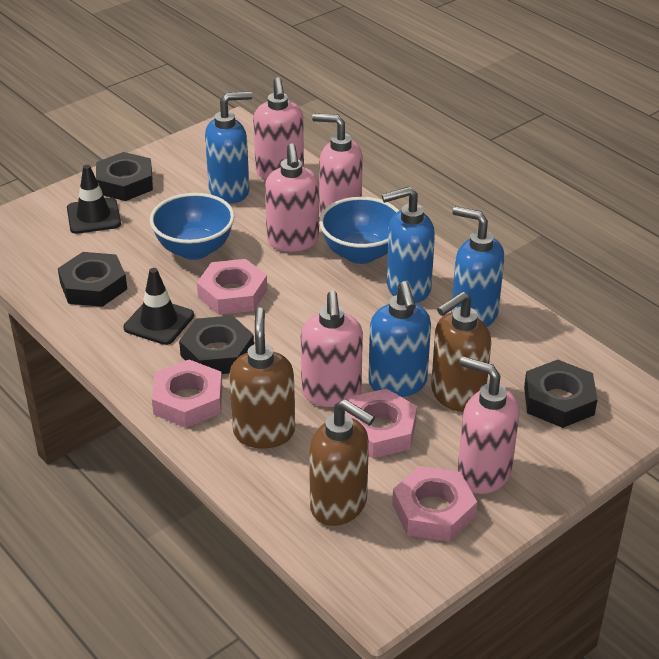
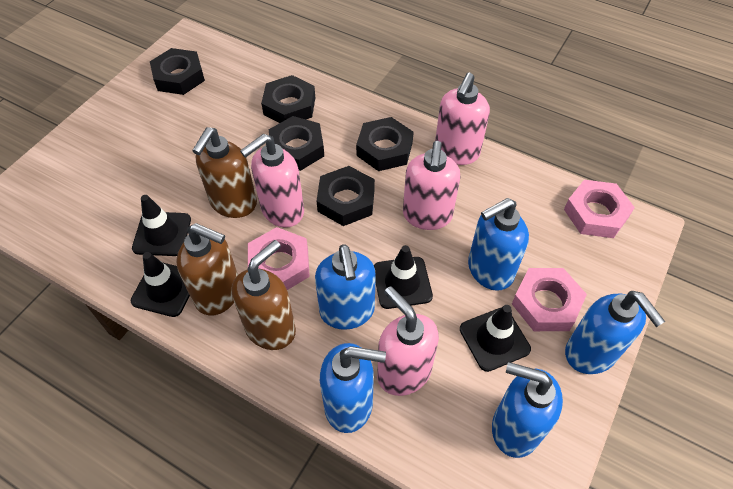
black nut: [58,252,127,307] [96,152,153,201] [179,316,254,374] [524,360,598,428] = 4 -> [150,48,205,95] [261,75,315,123] [269,116,324,171] [317,166,375,226] [356,117,414,171] = 5
black traffic cone: [67,165,121,234] [123,268,194,345] = 2 -> [130,252,190,317] [132,195,191,256] [374,245,433,309] [460,305,531,372] = 4
blue bowl: [150,193,235,260] [319,197,399,264] = 2 -> none = 0
blue soap dispenser: [205,91,252,203] [368,281,431,397] [382,187,435,303] [451,206,504,327] = 4 -> [315,244,376,330] [320,343,386,433] [468,198,529,291] [492,362,563,458] [565,291,665,374] = 5
pink nut: [152,359,222,428] [197,259,267,315] [345,388,417,458] [392,466,477,542] = 4 -> [248,227,310,290] [512,268,587,331] [564,180,635,238] = 3
pink soap dispenser: [253,77,304,179] [265,143,319,252] [301,291,363,407] [312,113,363,216] [457,356,519,494] = 5 -> [240,134,304,227] [377,286,439,396] [403,141,461,230] [435,73,490,165] = 4

